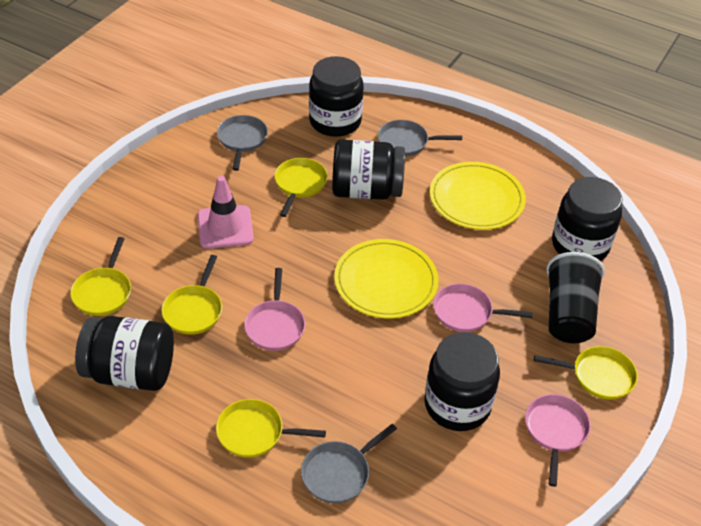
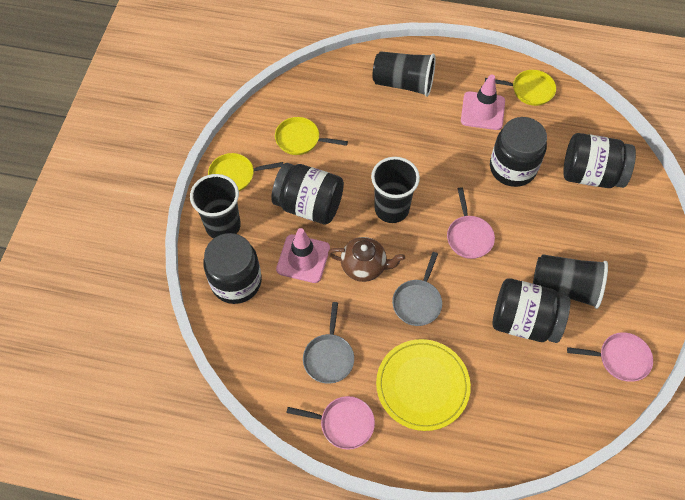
black cup: [546,252,605,343] = 1 -> [190,174,241,239] [371,157,420,223] [373,51,436,97] [533,254,608,309] = 4
brown teapot: none = 0 -> [328,237,405,282] = 1
grey pan: [217,115,268,171] [301,424,397,503] [378,120,462,156] = 3 -> [303,302,354,384] [392,252,442,326] = 2
pink traffic cone: [197,176,254,249] = 1 -> [276,228,330,283] [461,74,505,130] = 2
yellow pan: [70,237,131,316] [161,255,222,335] [216,399,326,458] [275,158,328,217] [534,346,638,400] = 5 -> [208,153,283,191] [275,117,348,155] [485,70,556,106] = 3
yellow plate: [334,239,439,318] [430,162,526,230] = 2 -> [376,339,471,431] = 1

